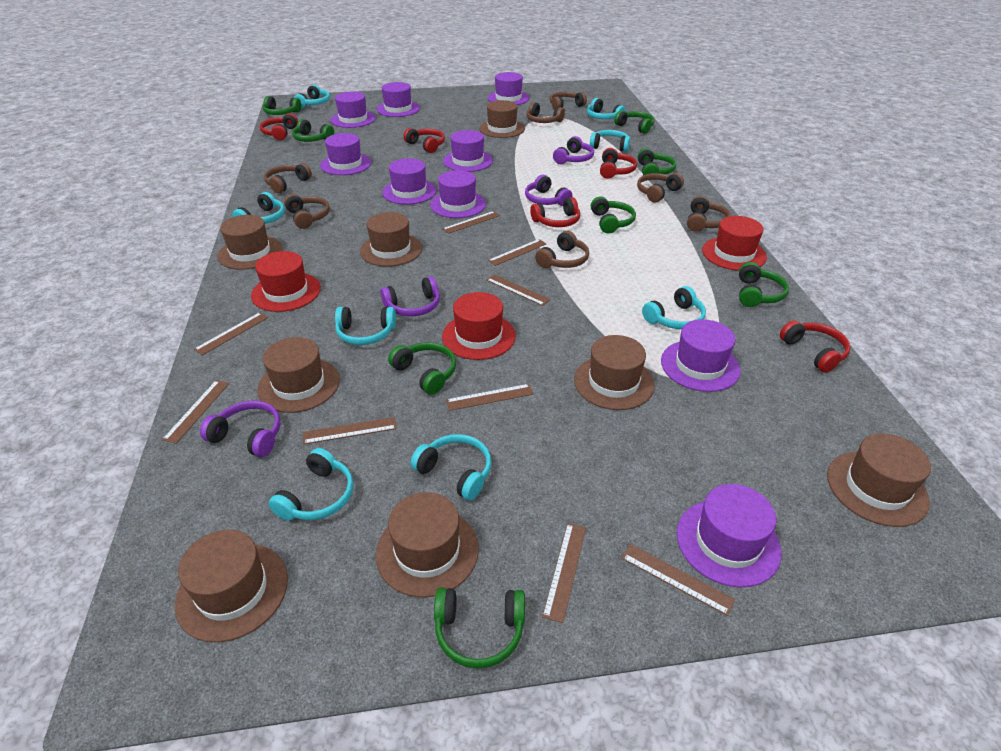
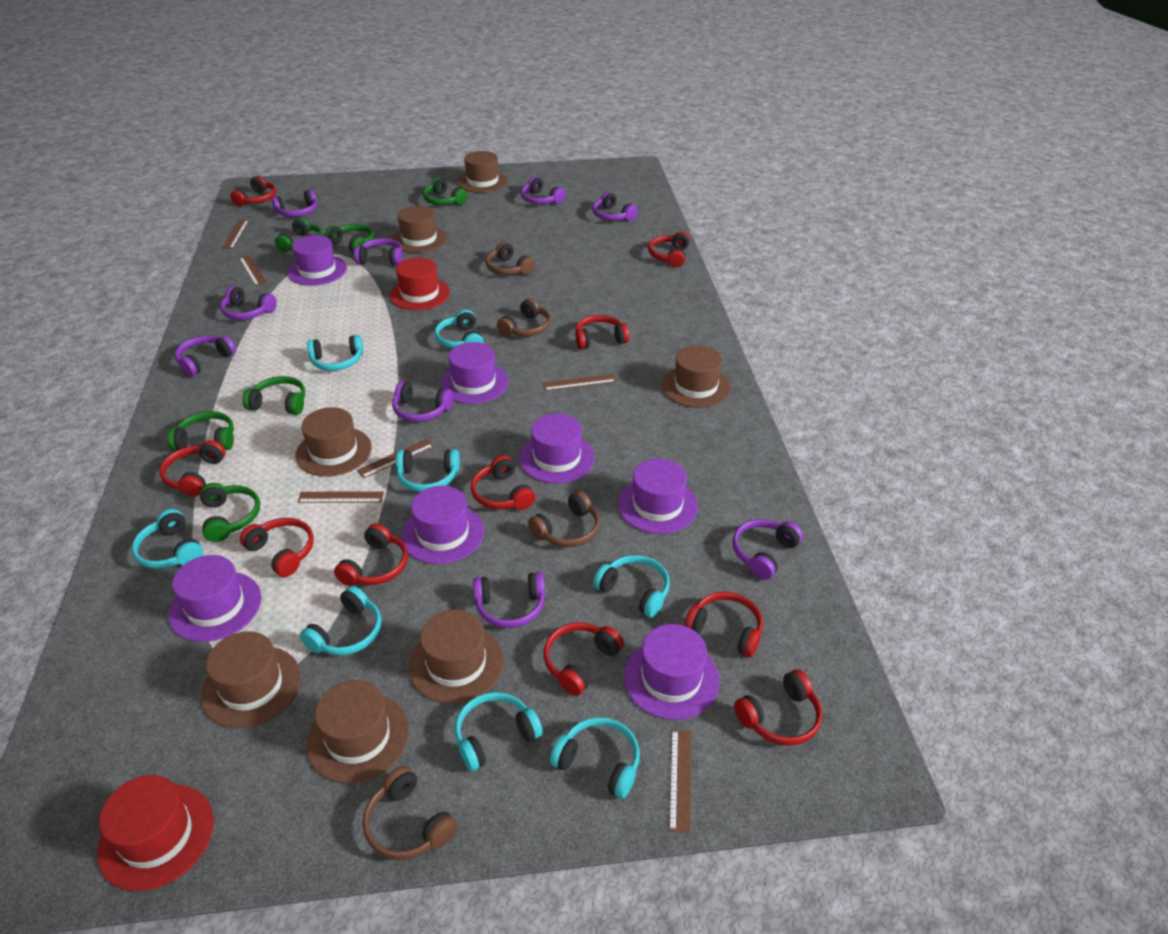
brown hat: [175,530,288,642] [217,215,282,270] [257,337,340,413] [360,212,422,267] [376,492,479,597] [479,100,525,138] [574,335,655,410] [827,433,931,527] = 8 -> [201,631,301,728] [295,407,372,477] [306,680,409,783] [392,206,447,253] [409,610,504,704] [458,151,508,193] [662,345,731,408] = 7
brown headphones: [264,163,312,193] [284,194,330,229] [526,102,565,123] [535,231,589,268] [550,91,587,110] [637,173,684,202] [687,195,731,232] = 7 -> [363,766,458,860] [486,242,535,275] [497,298,551,337] [528,491,600,547] = 4
brown ruler: [162,380,229,444] [194,312,269,355] [303,417,397,445] [442,211,500,234] [446,384,534,411] [487,274,551,306] [488,239,546,266] [542,523,586,623] [622,544,735,616] = 9 -> [222,220,249,249] [239,256,267,286] [297,491,384,503] [357,439,434,479] [543,374,616,391] [669,729,691,833] = 6
green headphones: [263,96,301,115] [292,119,334,142] [388,342,456,395] [434,587,525,669] [591,197,636,233] [614,111,655,134] [638,148,676,175] [739,262,789,307] = 8 -> [167,411,234,450] [200,483,260,542] [242,376,305,415] [275,218,323,252] [325,224,374,253] [423,177,468,205] = 6
purple hat: [320,133,371,175] [331,92,376,128] [377,82,420,117] [382,158,437,205] [430,170,486,218] [443,130,493,172] [488,72,529,105] [661,319,741,392] [677,484,781,588] = 9 -> [168,555,262,642] [288,235,347,286] [401,486,484,564] [440,342,508,404] [519,413,595,484] [618,459,698,534] [624,624,720,720] = 7
purple headphones: [200,401,281,457] [381,276,440,316] [525,175,573,206] [553,136,594,164] = 4 -> [175,335,236,377] [220,286,277,320] [272,190,317,217] [354,238,402,265] [392,381,453,422] [473,572,545,628] [521,177,565,204] [592,192,638,221] [732,519,803,580] = 9
red hat: [251,251,321,312] [442,292,516,360] [702,216,767,271] = 3 -> [97,775,214,891] [389,258,450,310] = 2
red headphones: [260,113,298,140] [404,128,445,153] [530,197,580,227] [600,148,637,179] [780,321,851,373] = 5 -> [159,440,226,497] [230,176,276,206] [240,518,314,577] [334,523,408,586] [471,455,535,510] [544,622,624,696] [575,315,629,349] [648,231,690,267] [684,592,763,657] [734,669,822,746] = 10

